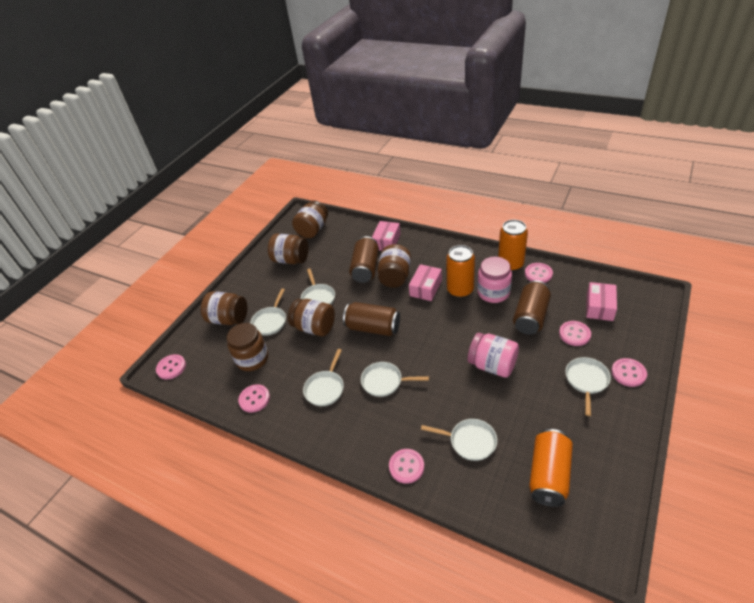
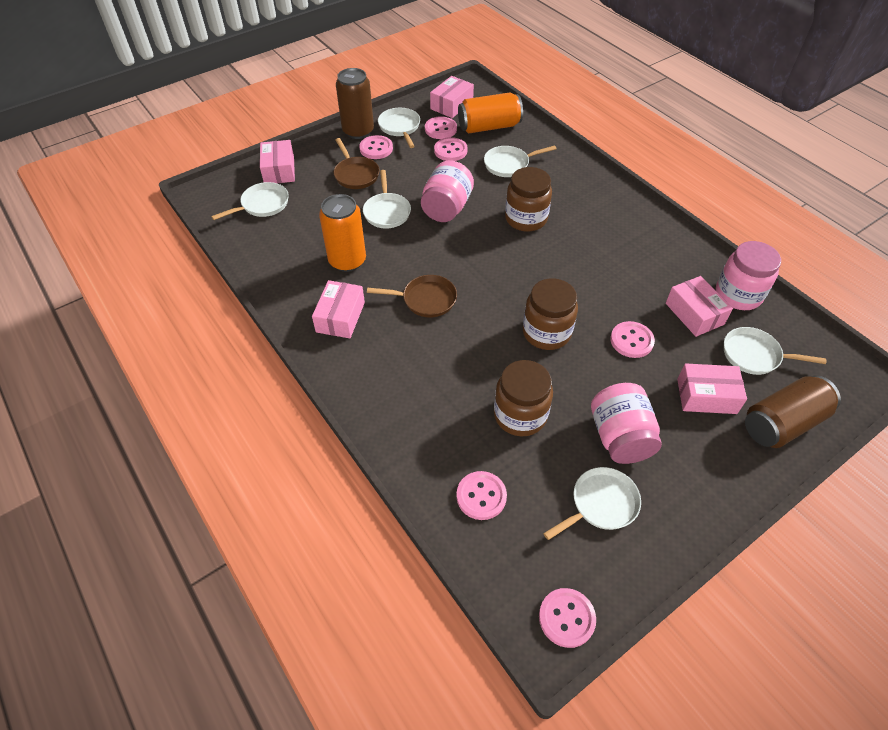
brown can: [343,302,400,336] [349,236,379,283] [513,280,551,335] = 3 -> [336,68,374,139] [745,375,841,448] = 2
brown jar: [201,291,247,325] [227,323,268,371] [268,234,308,264] [288,299,335,336] [292,200,328,238] [378,244,411,288] = 6 -> [494,360,553,436] [505,167,552,232] [523,278,578,350] = 3
brown pan: none = 0 -> [333,138,380,189] [367,275,457,318] = 2
orange can: [446,245,475,298] [498,220,528,271] [529,429,573,507] = 3 -> [319,194,366,272] [458,92,523,134] = 2
pink box: [372,221,401,251] [409,264,442,301] [586,282,617,321] = 3 -> [260,140,295,183] [312,280,365,338] [430,76,474,118] [666,276,733,337] [677,363,747,414] = 5
pink jar: [468,333,519,378] [477,256,512,303] = 2 -> [421,160,474,222] [591,383,662,464] [716,241,781,310] = 3

